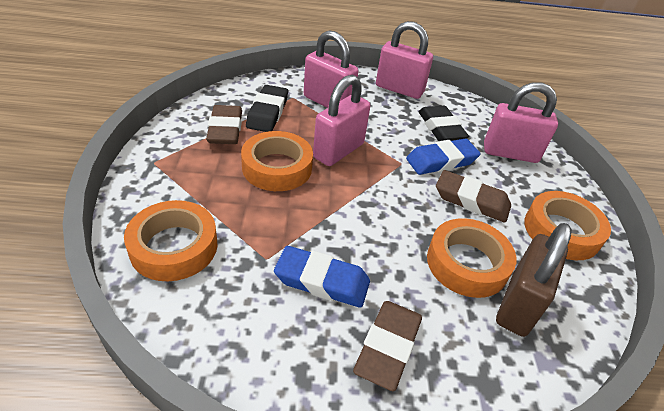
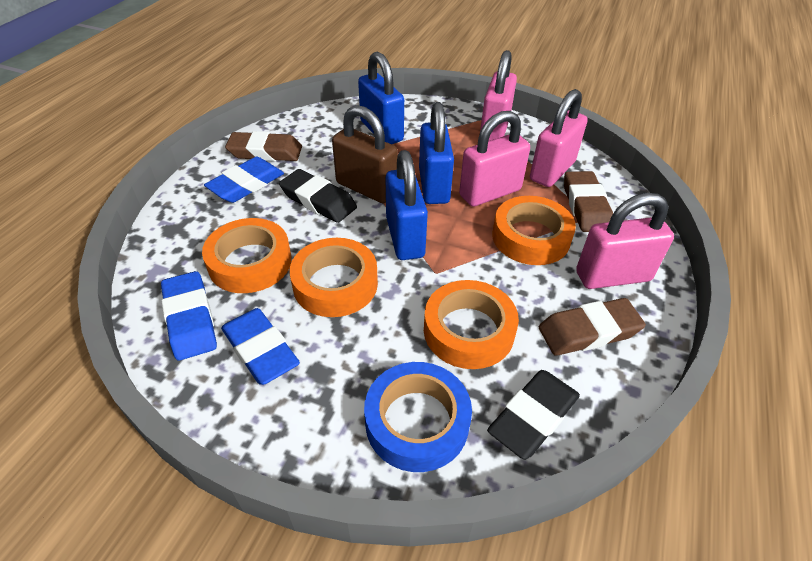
blue eraser: [274,246,370,308] [406,138,481,175] = 2 -> [161,271,217,360] [204,157,284,203] [221,308,300,385] = 3
blue padlock: none = 0 -> [358,52,404,144] [386,150,428,260] [419,102,454,204] = 3
blue tape: none = 0 -> [364,362,472,472] = 1

